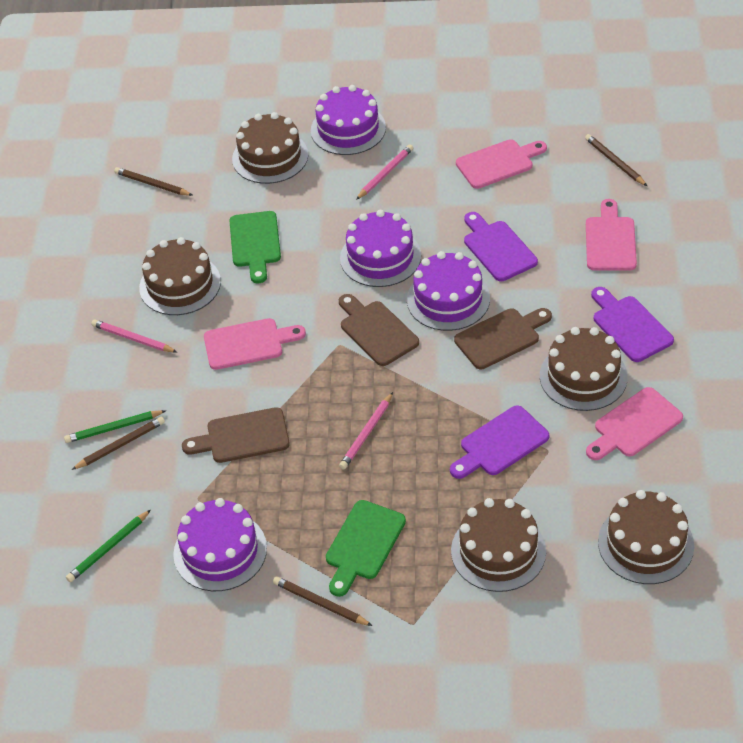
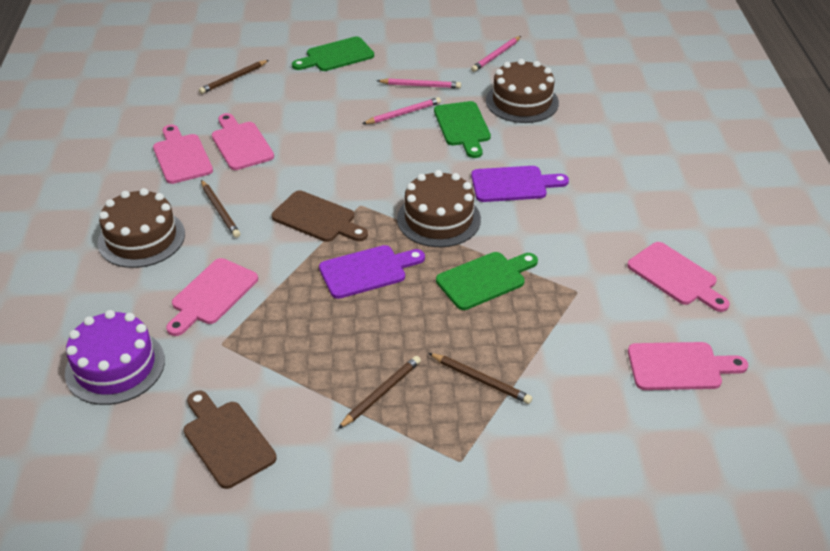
brown cake: [139,237,221,315] [232,112,308,184] [451,498,546,592] [540,327,628,411] [598,490,694,584] = 5 -> [98,188,185,268] [397,170,481,247] [486,59,559,123] = 3
brown cutting board: [182,407,290,463] [339,294,419,366] [454,308,552,369] = 3 -> [183,391,277,489] [272,190,368,242] = 2
green cutting board: [229,211,281,283] [326,500,406,597] = 2 -> [292,37,374,71] [434,101,491,158] [436,252,538,310] = 3
green pencil: [64,410,166,443] [66,510,151,582] = 2 -> none = 0
pink cutting board: [204,318,306,370] [456,140,547,189] [586,199,637,271] [586,387,683,460] = 4 -> [153,124,213,184] [166,258,258,336] [212,113,274,170] [627,242,730,312] [628,342,748,390] = 5
purple cake: [173,498,267,591] [311,85,386,155] [340,210,421,287] [407,251,490,331] = 4 -> [65,310,165,405] = 1
purple cutting board: [450,405,549,479] [464,212,538,281] [591,287,674,362] = 3 -> [319,245,425,299] [471,166,569,202] = 2

